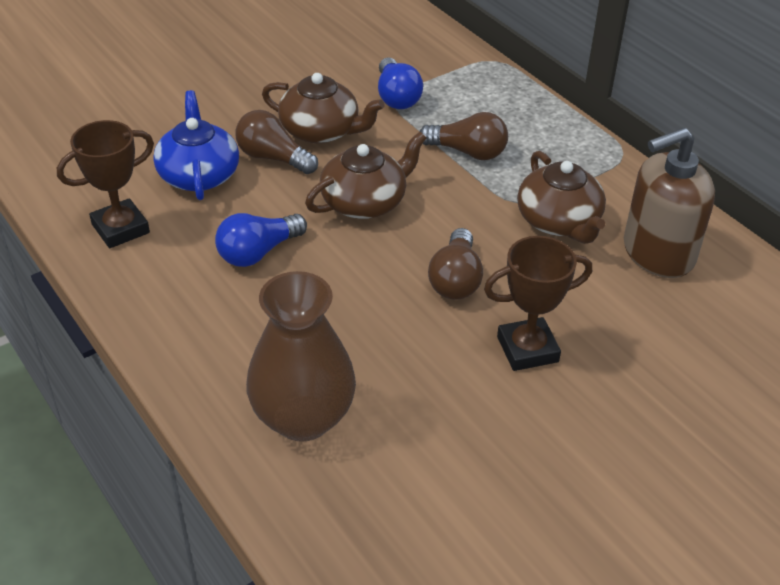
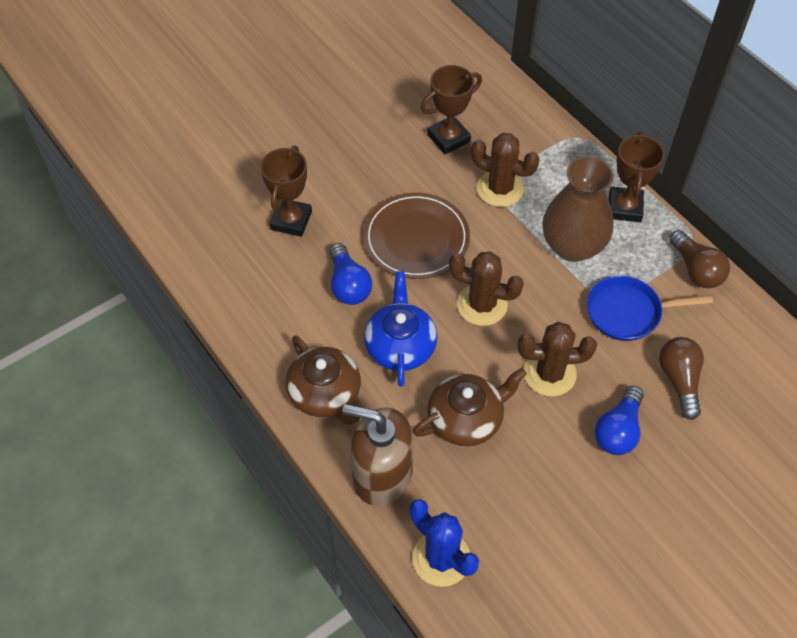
blue cactus: none = 0 -> [410,499,479,587] = 1
blue pan: none = 0 -> [587,276,713,341] = 1
brown cactus: none = 0 -> [449,251,524,326] [471,133,540,207] [518,322,597,396] = 3
brown light bulb: [235,110,318,174] [419,112,508,160] [428,228,483,300] = 3 -> [659,337,704,420] [669,230,730,288] = 2
brown plate: none = 0 -> [363,192,470,279] = 1
brown teapot: [262,73,384,144] [305,132,426,219] [517,151,606,244] = 3 -> [285,335,361,425] [413,368,527,447] = 2
brown trophy: [57,120,154,248] [484,236,592,371] = 2 -> [260,146,312,237] [421,65,482,154] [609,132,665,222] = 3

